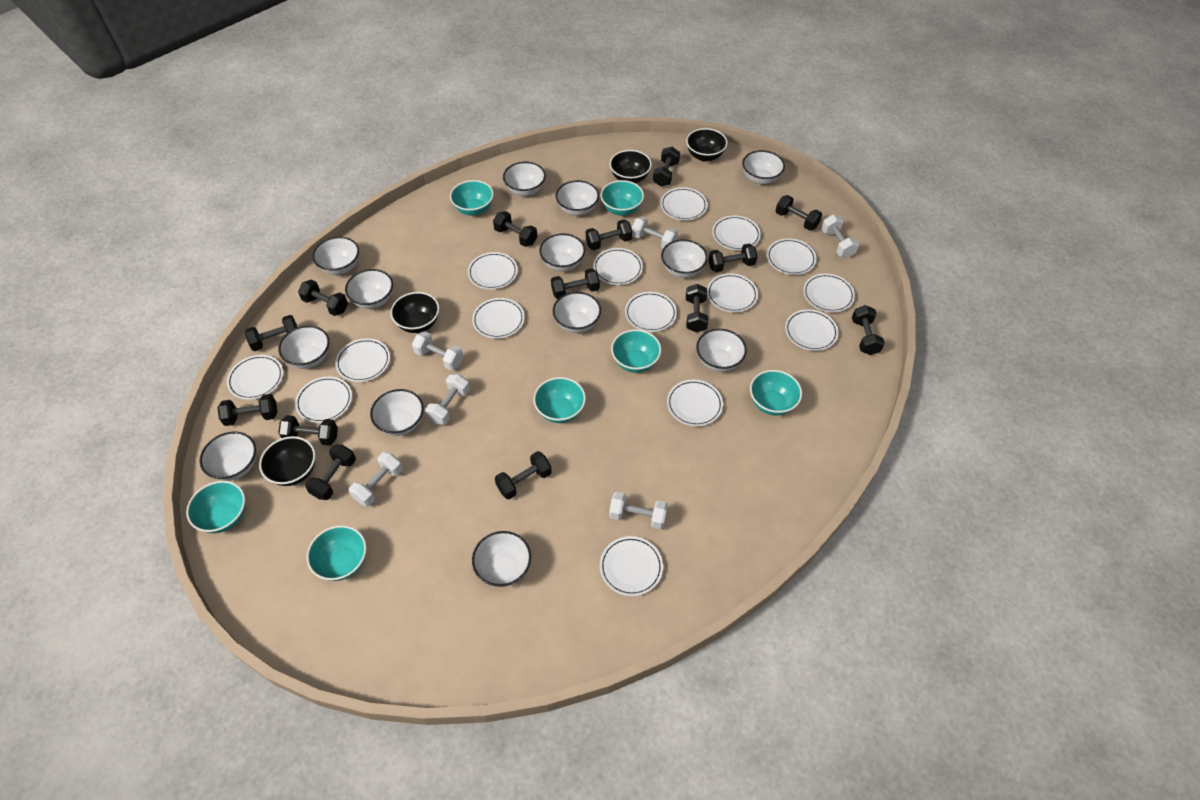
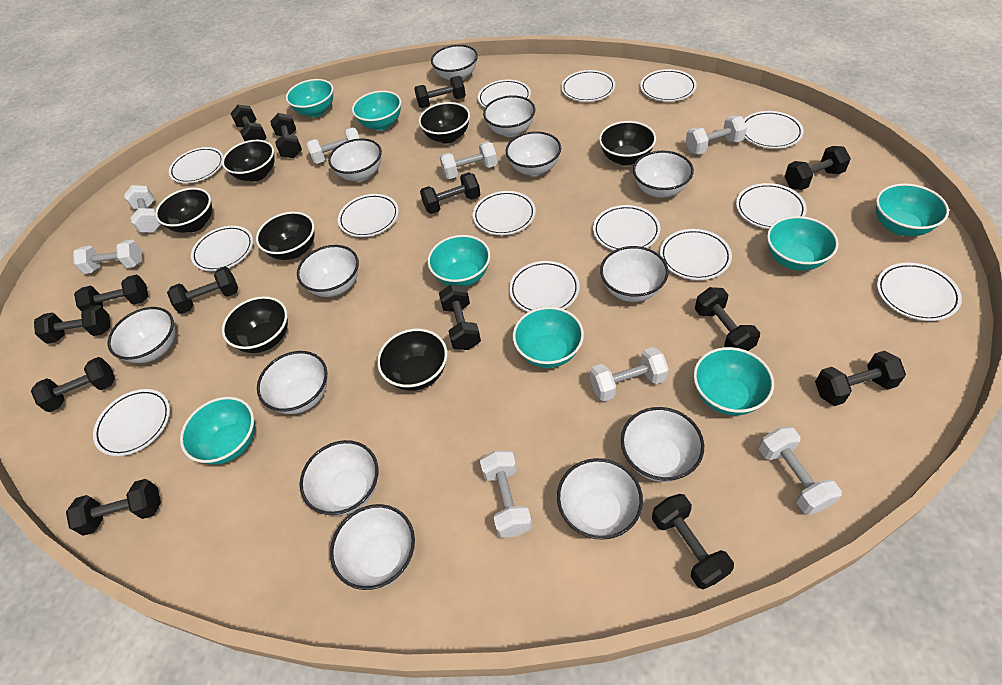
black bowl: [259,436,315,486] [390,292,439,333] [609,150,652,183] [686,128,728,162] = 4 -> [155,188,212,233] [222,140,275,181] [222,296,288,353] [256,212,315,260] [377,329,447,391] [419,102,470,143] [599,121,656,166] = 7
turquoise bowl: [186,481,245,533] [307,525,367,581] [450,180,494,216] [533,377,586,423] [600,180,644,216] [611,329,661,373] [750,370,802,416] = 7 -> [180,397,255,465] [286,79,333,117] [352,91,401,130] [427,235,491,286] [513,307,584,368] [693,347,774,415] [767,216,838,271] [876,183,949,236] = 8
white dumbbell: [349,452,403,507] [412,331,464,370] [425,374,470,425] [609,492,668,530] [632,217,678,248] [821,215,859,258] = 6 -> [73,240,142,274] [124,185,161,233] [307,127,359,164] [440,141,497,179] [480,451,532,538] [590,347,669,401] [686,116,747,155] [759,427,842,515] = 8
white plate: [227,355,283,400] [295,377,352,423] [335,338,390,382] [468,252,518,290] [472,298,525,339] [593,248,643,285] [600,536,663,596] [625,292,677,332] [660,187,707,220] [667,380,723,426] [707,273,758,312] [712,216,761,250] [767,238,816,275] [785,309,838,351] [803,274,855,312] = 15 -> [93,389,170,456] [169,147,224,183] [191,226,253,271] [338,194,399,237] [473,191,536,235] [478,80,531,108] [509,261,580,312] [561,70,615,102] [593,205,660,251] [640,69,697,102] [660,229,732,280] [736,183,807,229] [744,111,804,149] [877,263,962,321] = 14

